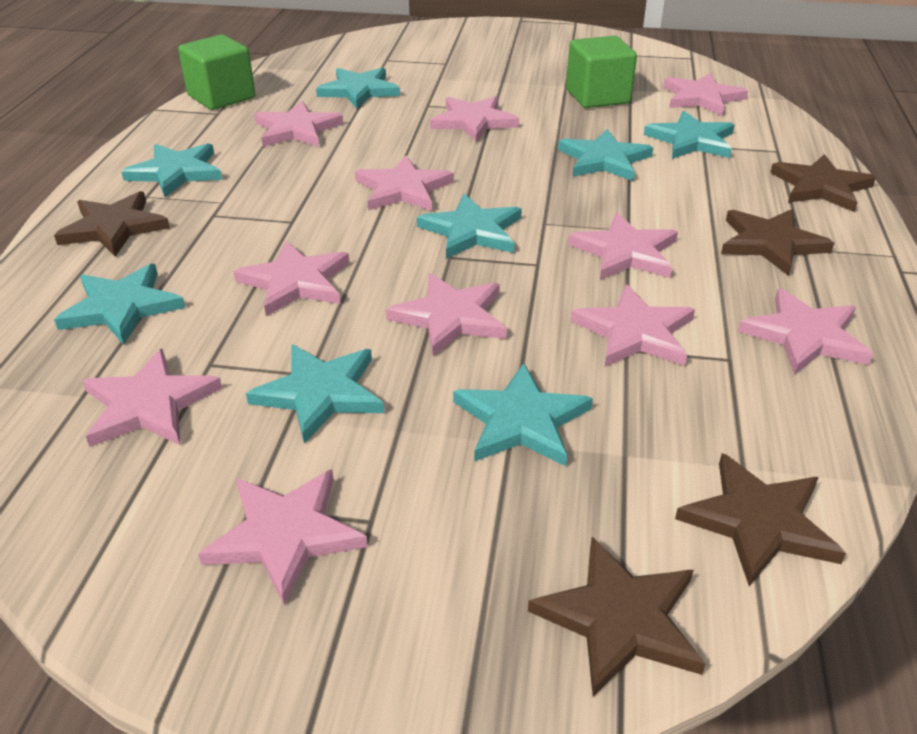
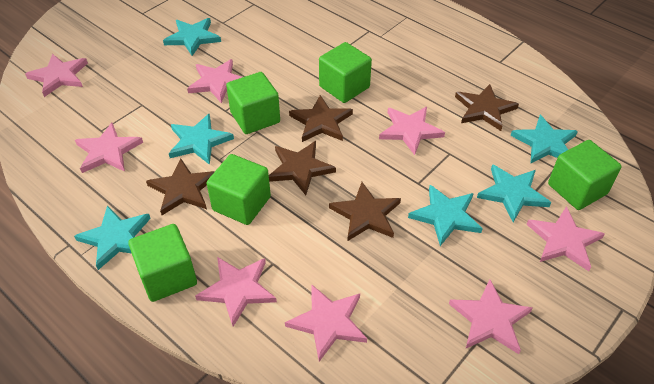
green cube: [178,34,255,110] [566,36,637,108] = 2 -> [128,224,197,302] [207,154,271,225] [226,72,280,134] [319,42,372,103] [548,140,622,210] = 5
pink star: [83,349,222,447] [198,469,368,606] [233,241,349,316] [254,101,343,147] [355,156,454,211] [386,273,507,356] [430,96,519,142] [568,213,678,280] [571,285,695,367] [663,73,748,116] [738,288,874,375] = 11 -> [25,54,88,97] [75,123,143,173] [187,59,242,103] [195,257,277,327] [285,285,367,362] [379,107,445,155] [449,279,533,354] [526,206,605,271] = 8
turquoise star: [54,264,185,345] [121,143,222,197] [246,344,384,444] [316,67,400,109] [417,194,522,259] [453,363,593,466] [558,129,653,181] [644,111,735,159] = 8 -> [74,205,151,270] [163,18,221,56] [169,114,234,165] [408,185,483,246] [477,164,551,222] [510,115,578,164] = 6

